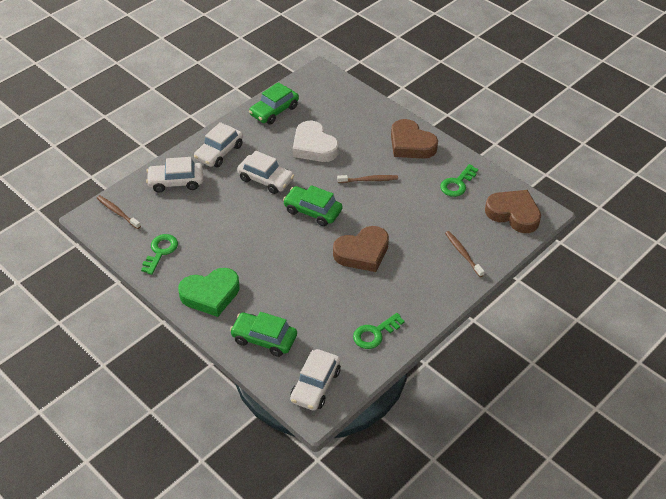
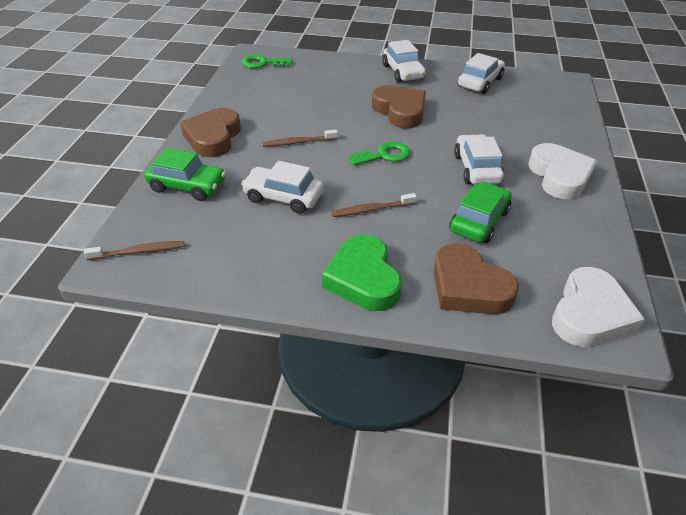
green car: [230,312,297,357] [249,82,299,125] [283,185,342,226] = 3 -> [144,148,226,201] [449,182,512,243] = 2
green key: [141,234,178,275] [353,313,405,349] [440,164,478,197] = 3 -> [242,55,293,68] [349,142,410,166] = 2
white heart: [293,121,338,162] = 1 -> [528,143,597,199] [552,267,645,347] = 2

